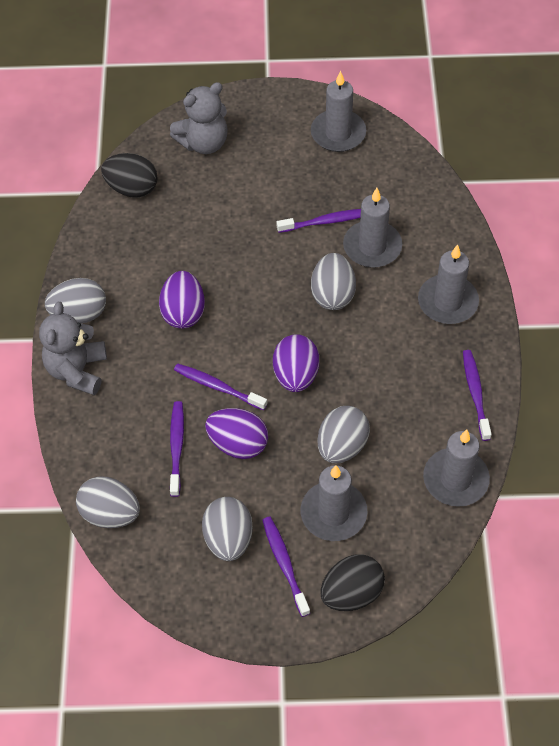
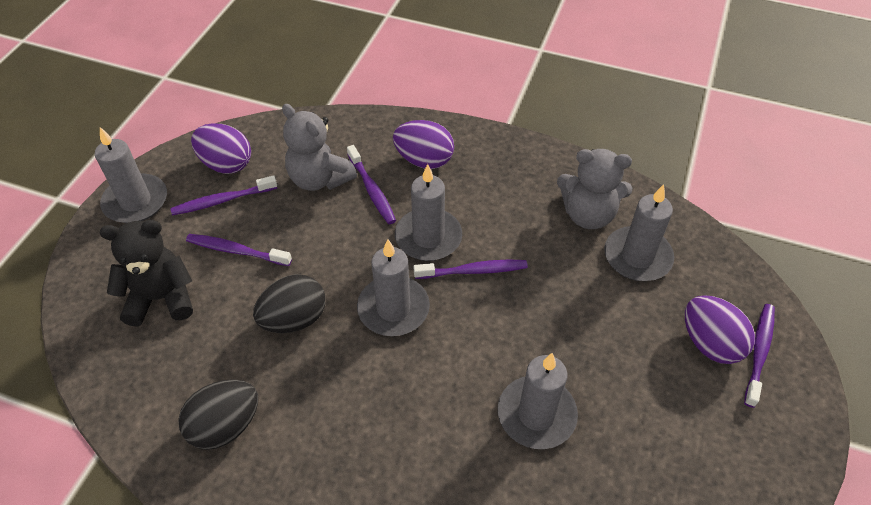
black teddy bear: none = 0 -> [100,220,193,327] = 1
grey egg: [45,278,106,323] [76,476,140,528] [202,497,253,561] [311,253,356,310] [317,406,370,464] = 5 -> none = 0

